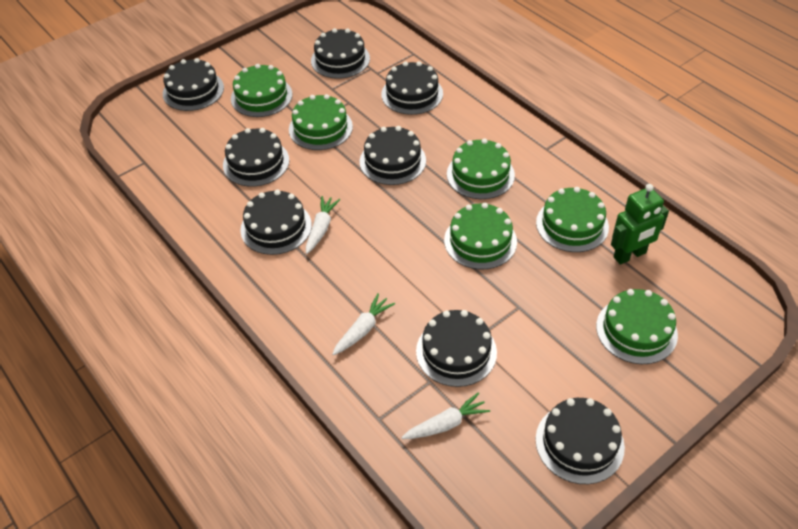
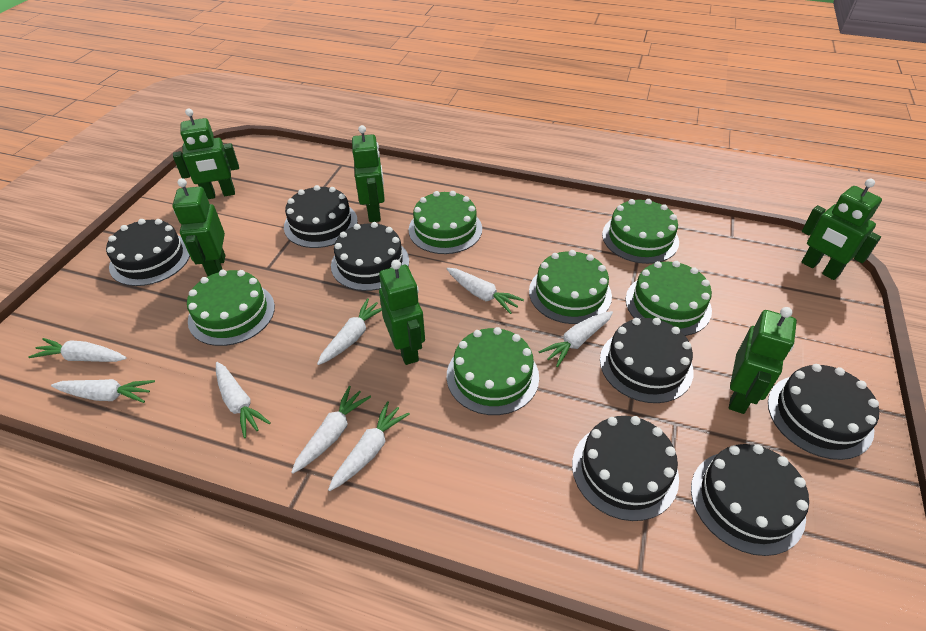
black cake: [163,58,224,111] [223,128,289,187] [240,190,312,255] [311,28,370,79] [360,126,426,185] [381,61,443,115] [416,310,497,387] [536,398,625,484] = 8 -> [106,219,190,286] [284,185,358,248] [331,222,409,291] [572,416,679,521] [600,318,694,403] [691,444,809,556] [768,364,879,460] = 7
green robot: [611,184,669,265] = 1 -> [172,178,225,276] [173,109,239,199] [352,125,385,222] [379,260,425,365] [729,307,797,414] [802,179,882,280] = 6
white carrot: [306,196,340,254] [332,293,395,355] [401,393,490,439] = 3 -> [29,338,127,362] [51,379,155,403] [216,362,271,438] [291,386,371,473] [317,298,382,365] [328,401,410,491] [447,268,524,314] [539,311,613,367] = 8

